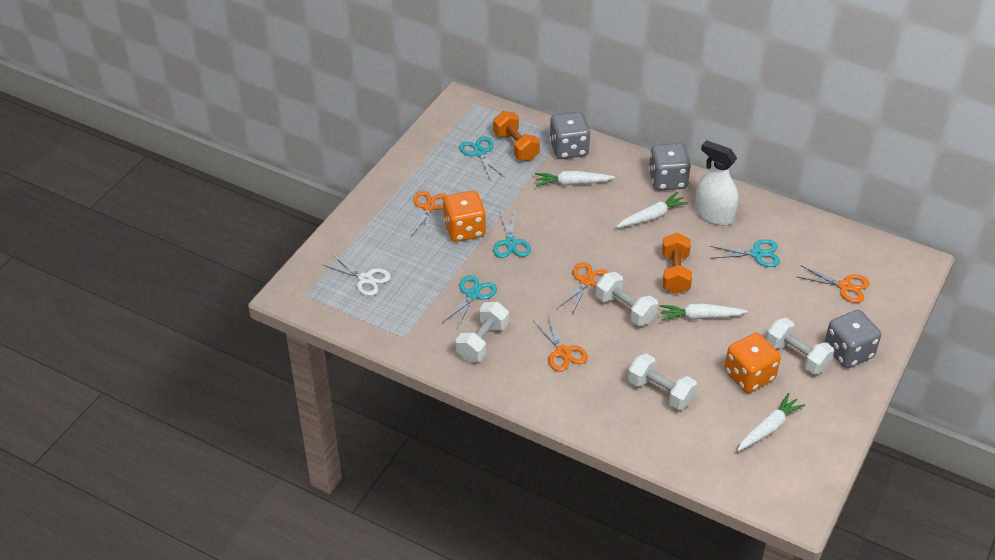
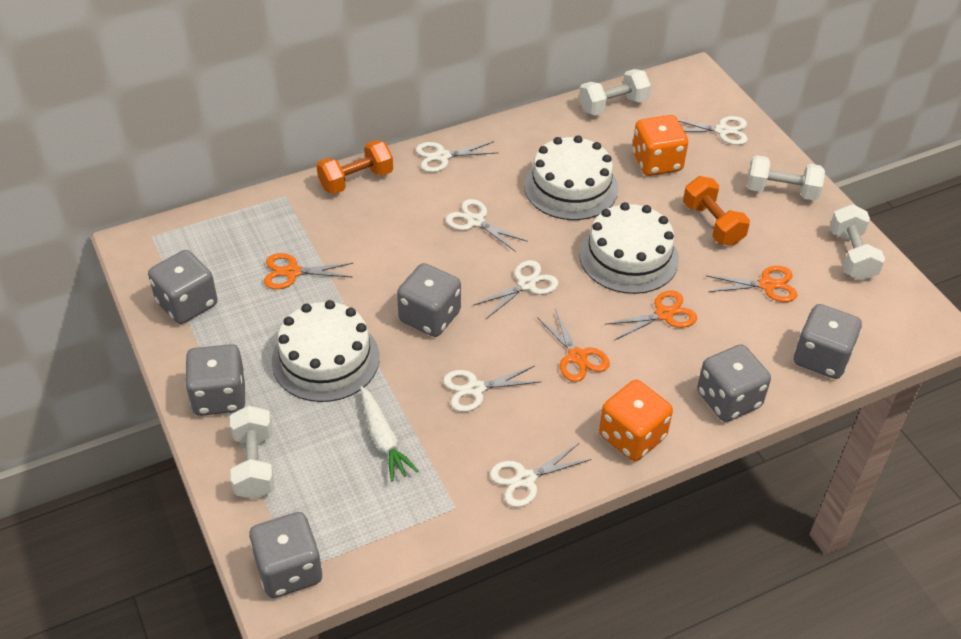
grey dice: [550,112,590,159] [649,143,691,191] [824,310,881,368] = 3 -> [148,250,217,324] [185,344,245,416] [249,512,322,598] [397,263,461,337] [697,344,771,422] [794,304,862,379] = 6
turquoise scissors: [442,275,497,329] [459,136,504,181] [493,210,531,258] [710,239,780,267] = 4 -> none = 0
white cake: none = 0 -> [272,300,380,402] [524,135,618,220] [580,202,679,294] = 3
white carrot: [535,170,615,186] [616,192,689,228] [660,303,748,321] [737,393,806,451] = 4 -> [360,386,418,482] = 1
white scissors: [322,254,391,296] = 1 -> [415,141,498,172] [443,366,542,412] [445,199,528,252] [473,260,559,318] [490,443,591,507] [678,116,748,145] = 6
white spray bottle: [695,140,739,226] = 1 -> none = 0

